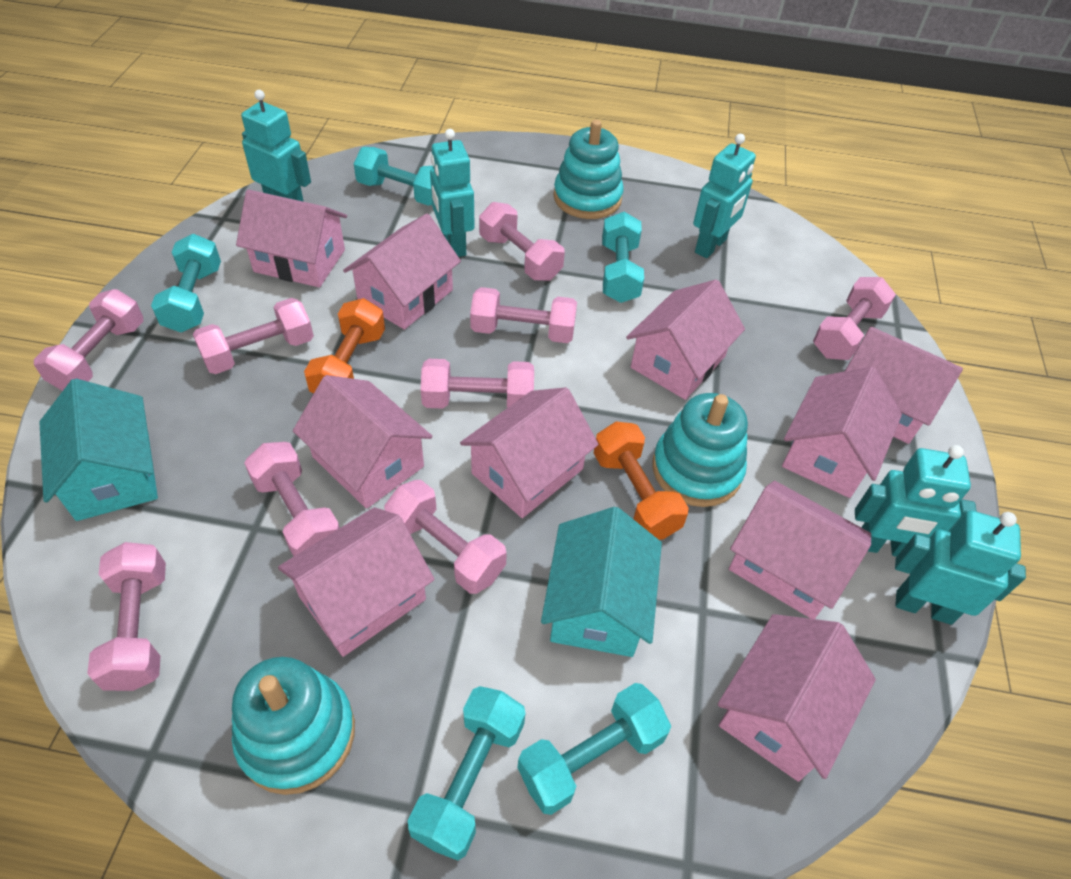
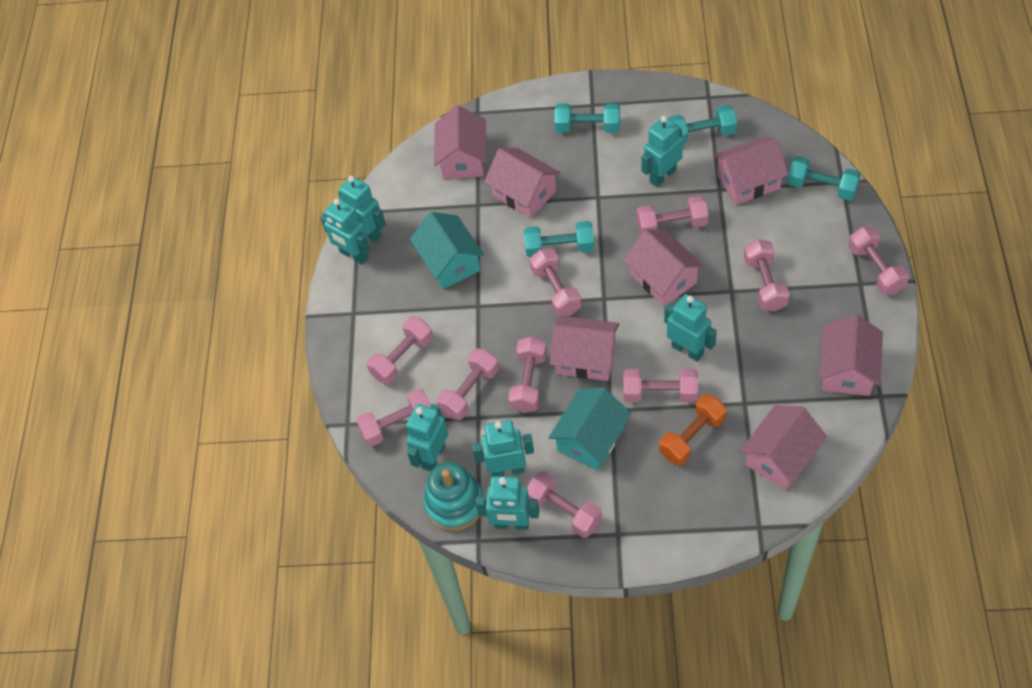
orange dumbbell: [304,298,385,394] [594,422,689,540] = 2 -> [659,394,727,466] = 1
pink dumbbell: [34,289,143,391] [87,542,166,691] [193,298,314,374] [244,442,340,556] [384,480,507,594] [421,359,534,408] [470,287,577,343] [479,202,565,281] [813,277,896,360] = 9 -> [356,389,431,447] [367,316,433,384] [437,348,499,420] [508,337,547,413] [527,471,602,538] [529,249,582,316] [624,369,698,402] [637,196,709,234] [744,239,790,311] [848,227,909,295] = 10
pink house: [236,190,347,287] [278,507,435,657] [293,375,432,509] [343,214,461,330] [460,387,599,518] [626,280,745,400] [718,614,876,782] [729,481,871,619] [782,366,902,498] [845,327,963,444] = 10 -> [434,105,487,179] [484,148,561,218] [550,316,619,381] [624,229,704,307] [713,137,788,205] [740,405,827,490] [819,314,883,396] = 7
turquoise dumbbell: [151,234,221,333] [354,147,433,206] [408,686,525,860] [518,683,671,815] [602,212,644,303] = 5 -> [524,221,594,258] [554,103,620,133] [668,105,737,144] [787,156,861,201] = 4
turquoise robot: [241,90,311,202] [430,129,474,257] [693,134,756,258] [855,445,977,557] [895,510,1026,625] = 5 -> [320,198,370,265] [338,176,386,243] [406,404,449,472] [472,420,534,477] [476,476,539,530] [642,116,683,187] [664,294,717,362] = 7
turquoise stacking toy: [232,657,355,795] [554,120,624,219] [652,393,748,507] = 3 -> [423,462,484,531] = 1

